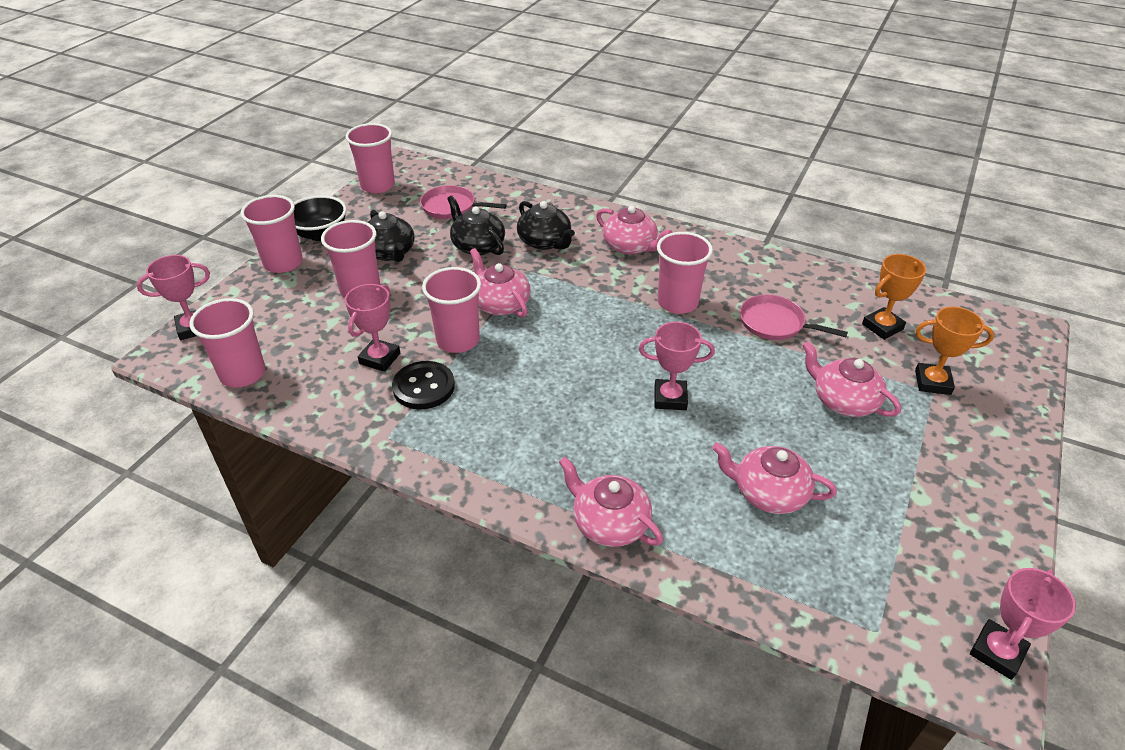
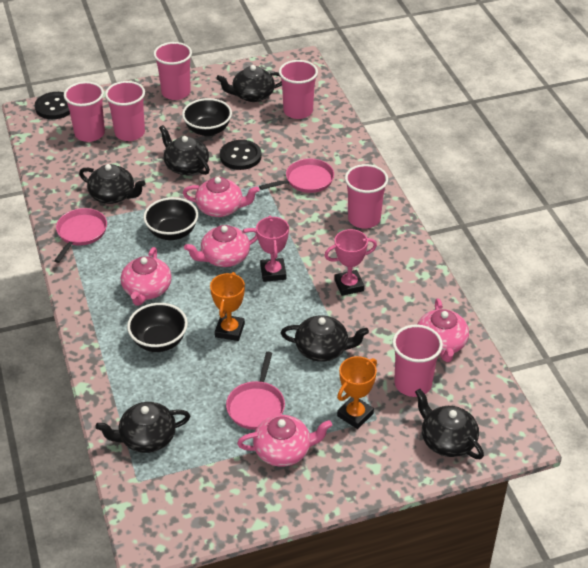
black bowl: [294,195,346,241] = 1 -> [127,303,188,352] [143,197,198,240] [182,98,232,136] = 3
black button: [392,361,455,409] = 1 -> [35,92,70,119] [220,140,262,170] = 2
black teapot: [367,210,414,262] [447,196,505,255] [517,201,575,250] = 3 -> [79,164,146,204] [95,402,190,453] [159,125,210,175] [216,65,282,102] [281,315,369,362] [415,389,484,459] = 6
pink pan: [420,185,507,219] [740,295,848,340] = 2 -> [54,208,107,263] [226,352,285,430] [259,159,334,193] = 3
pink trophy: [137,255,210,340] [345,284,400,372] [639,322,715,410] [970,568,1076,680] = 4 -> [256,216,289,282] [324,229,377,296] = 2

